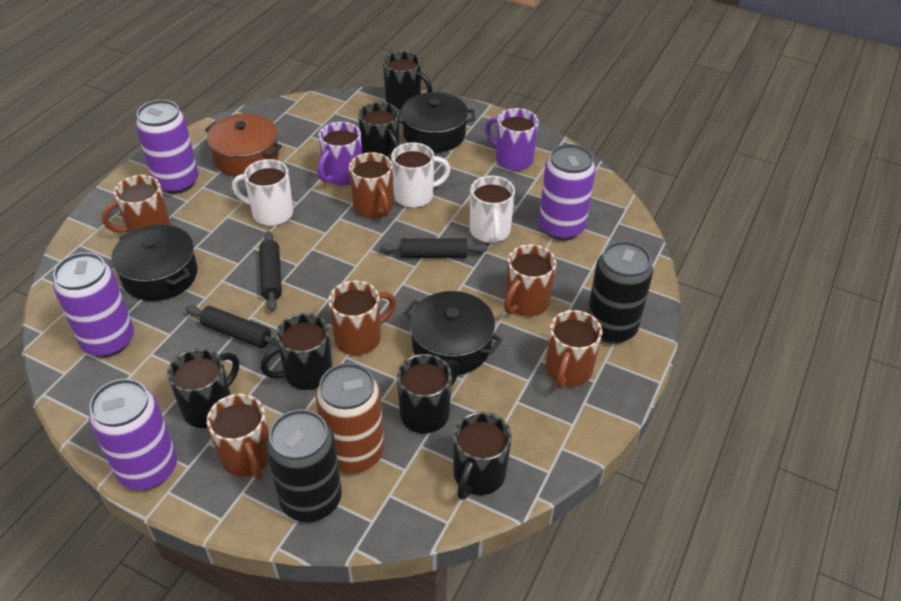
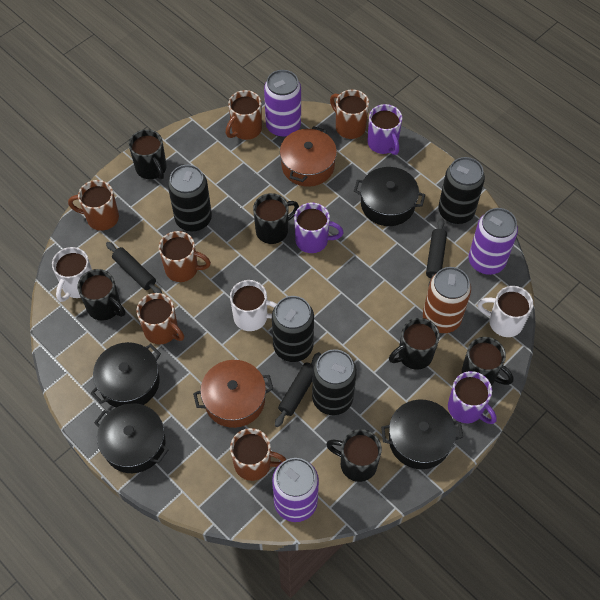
black can: [266,409,342,522] [587,241,653,344] = 2 -> [168,165,212,232] [272,296,314,362] [312,349,357,415] [438,157,485,224] = 4
black pot: [111,225,198,301] [398,92,475,153] [403,291,502,375] = 3 -> [91,342,161,408] [94,403,168,473] [354,167,425,226] [381,400,463,469] = 4
brown pot: [205,113,282,176] = 1 -> [193,360,273,428] [280,126,337,187] = 2
purple can: [53,252,134,357] [89,379,177,490] [136,100,199,194] [539,144,596,240] = 4 -> [264,70,301,137] [272,458,319,522] [469,208,518,275] = 3
purple mug: [318,122,362,186] [485,108,538,171] = 2 -> [294,203,344,253] [367,104,402,155] [448,371,497,424] = 3

